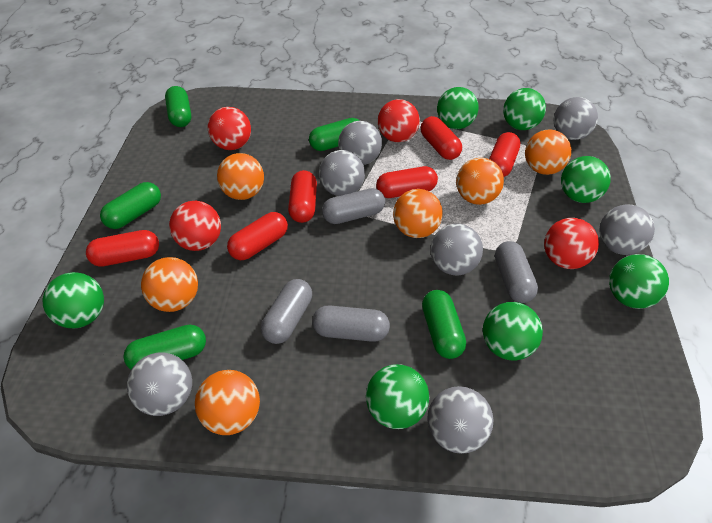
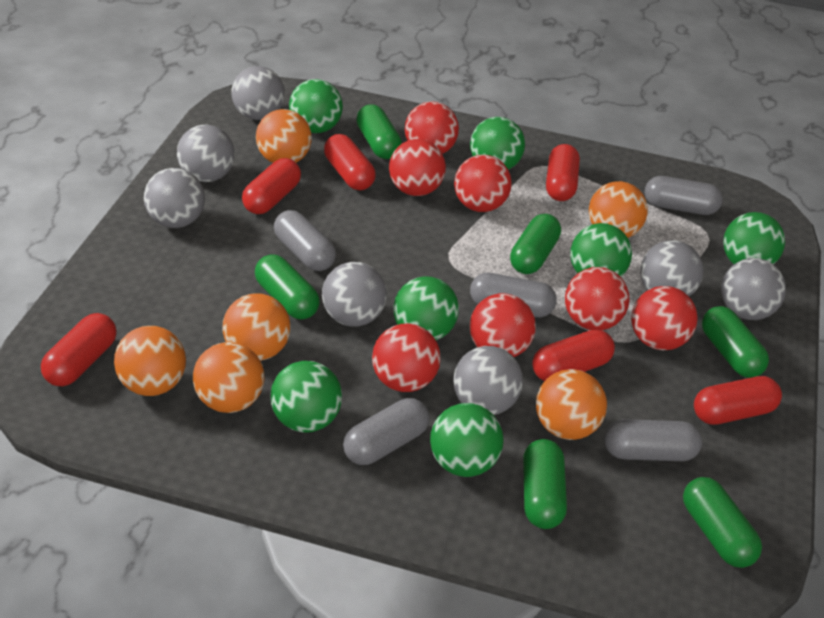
green capsule: [100,182,161,229] [123,325,206,370] [165,86,191,127] [309,118,360,151] [422,290,466,359] = 5 -> [255,254,320,319] [356,104,402,159] [510,214,561,274] [523,439,567,529] [683,477,762,568] [702,306,769,378] = 6
grey capsule: [261,279,312,344] [312,305,390,342] [322,188,385,224] [495,241,538,303] = 4 -> [274,210,336,271] [343,398,429,465] [470,273,557,317] [604,419,702,461] [645,176,723,215] = 5
red ball: [169,201,221,251] [208,107,251,150] [378,99,420,142] [544,218,599,269] = 4 -> [372,324,441,392] [389,139,446,196] [405,101,459,154] [454,155,512,212] [470,293,536,357] [565,267,630,330] [631,286,698,350] = 7

